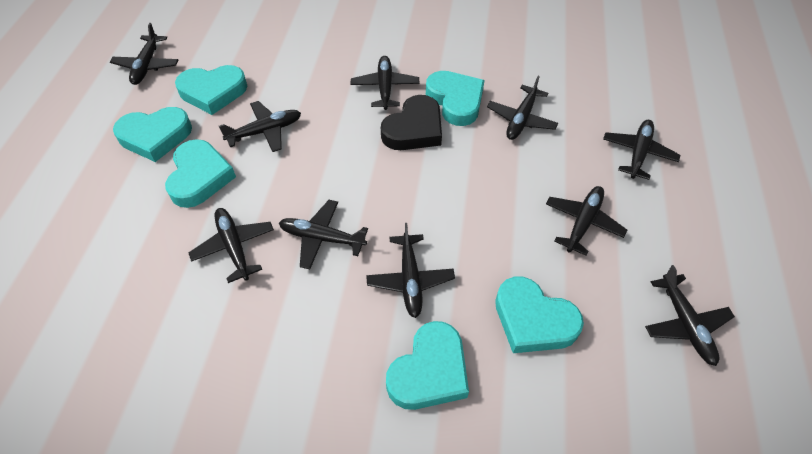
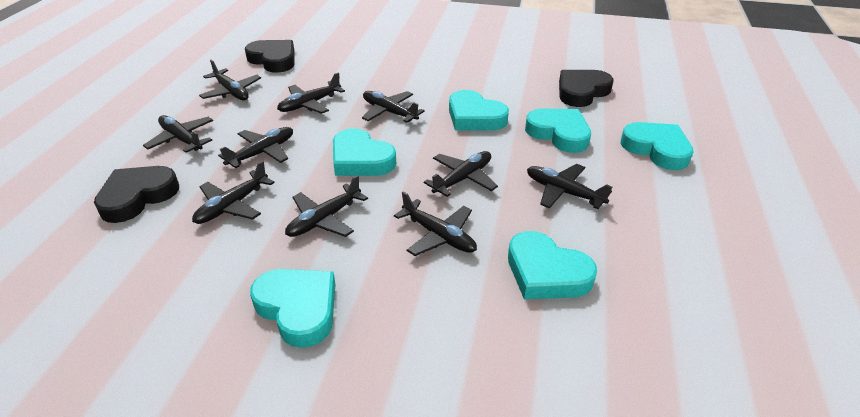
black heart: [381,95,442,150] = 1 -> [94,166,179,223] [245,40,295,73] [559,70,613,107] = 3

